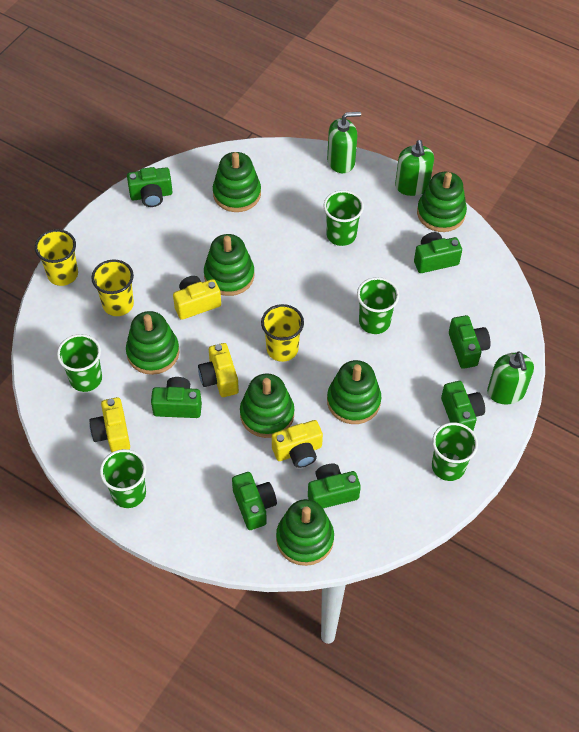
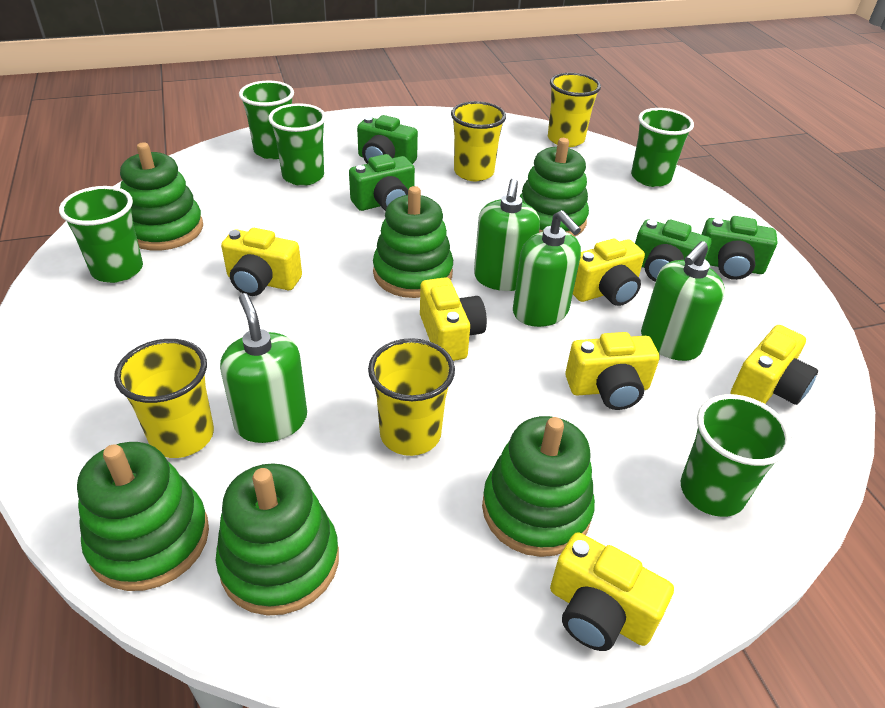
green camera: [127,167,173,207] [151,377,202,418] [232,472,277,530] [308,464,361,508] [414,232,462,273] [441,381,485,431] [449,315,490,369] = 7 -> [349,154,415,211] [357,115,418,164] [635,219,712,282] [701,216,778,280] = 4
green soap dispenser: [327,112,361,173] [395,140,434,196] [487,352,534,405] = 3 -> [220,293,307,443] [474,178,540,291] [513,210,581,327] [641,241,725,361] = 4
green stacking toy: [126,311,179,375] [204,234,254,296] [213,152,261,212] [240,373,294,438] [276,499,334,566] [327,360,381,424] [417,172,467,232] = 7 -> [77,442,209,591] [120,142,203,251] [216,463,339,616] [373,186,453,298] [482,416,595,557] [520,138,589,237] = 6
yellow camera: [89,397,130,452] [173,276,221,320] [198,343,239,397] [272,420,323,468] = 4 -> [221,228,302,296] [420,277,487,361] [550,532,674,651] [565,332,660,410] [573,239,645,306] [731,325,818,405] = 6
yellow cup: [35,229,78,286] [91,260,134,316] [261,304,304,362] = 3 -> [114,339,214,458] [368,338,455,456] [451,101,506,181] [548,73,601,147] = 4

